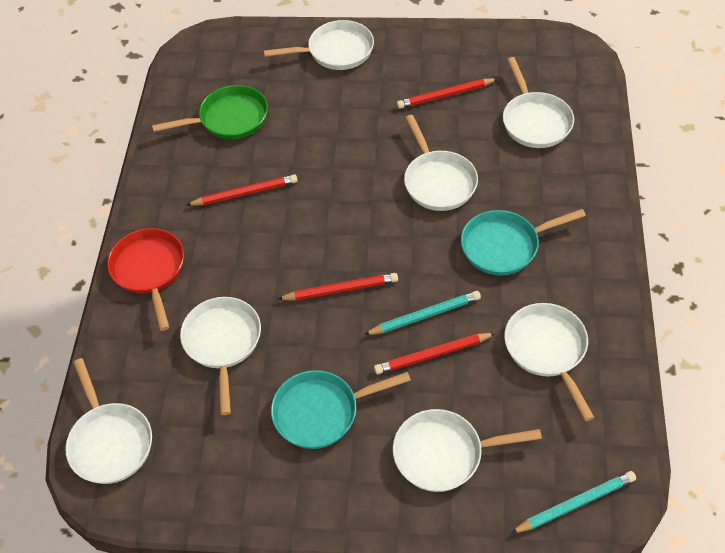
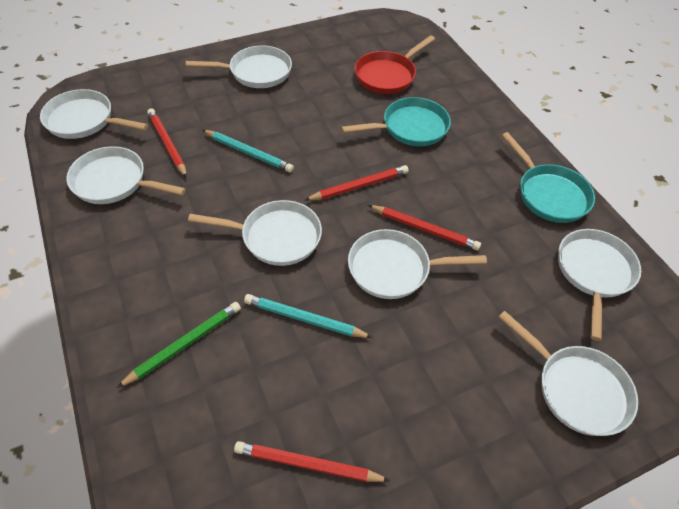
green pan: [152,85,268,140] = 1 -> none = 0
green pencil: none = 0 -> [117,302,241,388] = 1

